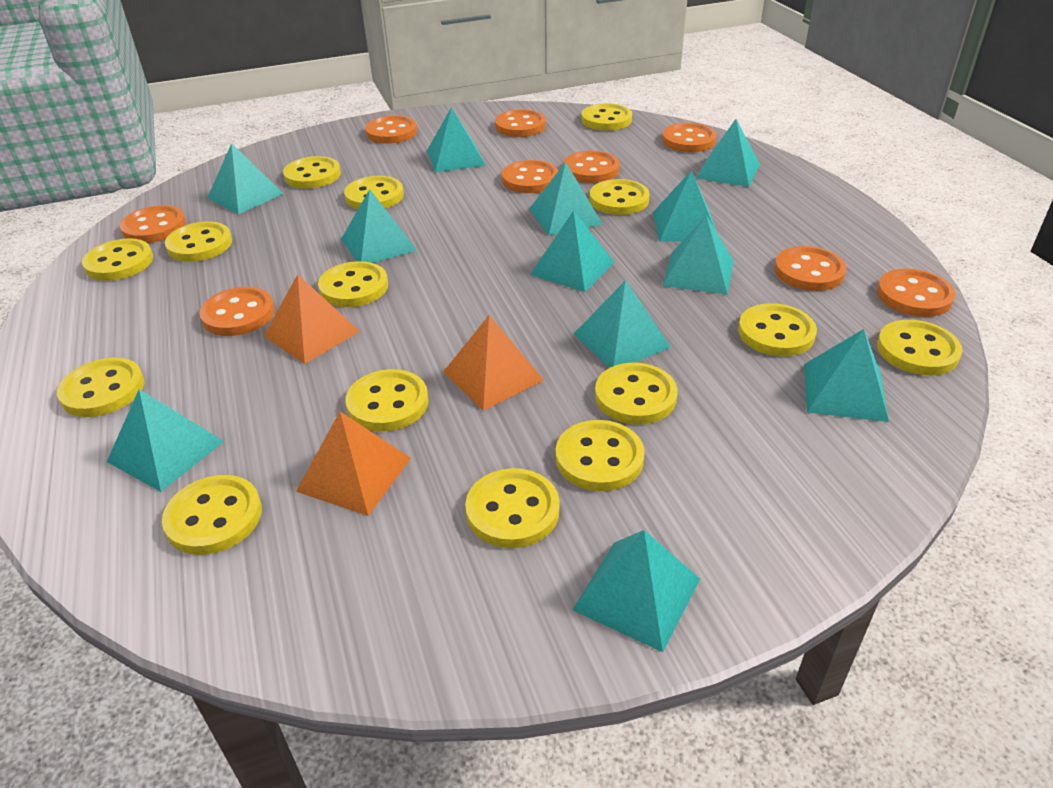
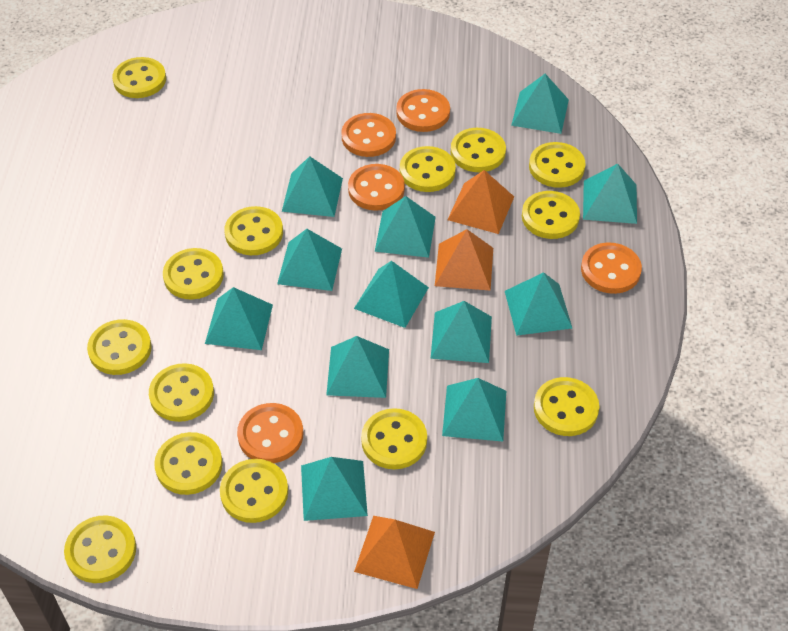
orange button: [120,205,186,243] [199,287,275,336] [365,115,417,144] [495,109,546,137] [502,160,558,193] [564,151,620,183] [662,123,716,152] [774,246,847,291] [877,269,955,317] = 9 -> [237,403,303,463] [341,113,396,157] [348,164,405,211] [396,89,450,132] [581,242,642,294] = 5
yellow button: [57,358,144,417] [82,238,153,281] [162,475,262,555] [165,222,232,262] [283,156,341,189] [318,261,388,307] [344,176,404,209] [345,369,429,431] [465,468,560,548] [556,420,645,491] [581,103,632,131] [590,179,650,215] [595,363,678,424] [738,303,817,356] [877,320,963,375] = 15 -> [64,515,136,583] [87,319,152,375] [112,57,166,98] [149,363,214,422] [154,432,223,495] [163,248,224,299] [220,459,288,523] [224,206,283,255] [361,408,427,469] [400,146,456,192] [451,128,506,172] [522,191,580,239] [529,142,586,188] [534,377,599,436] = 14

